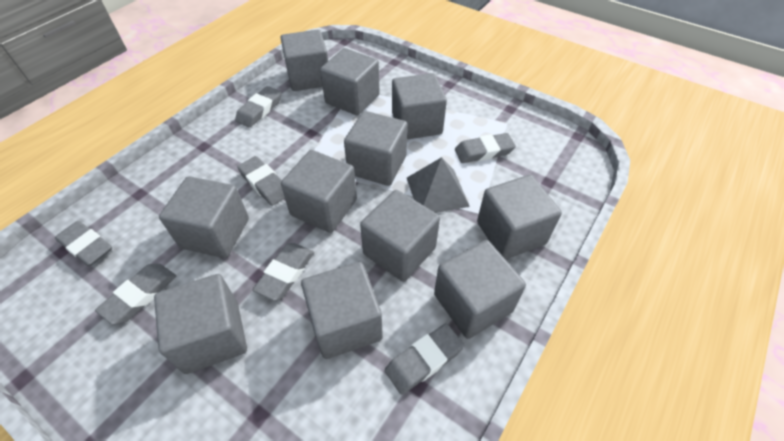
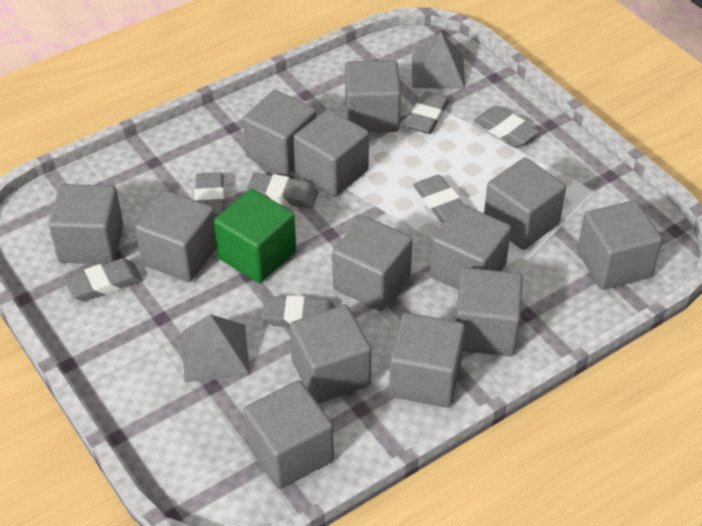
green cube: none = 0 -> [214,189,296,283] = 1
grey cube: [154,274,247,374] [159,176,249,258] [281,30,328,91] [281,150,357,233] [301,262,383,359] [320,48,380,116] [344,111,407,186] [360,190,440,282] [392,73,447,139] [434,240,526,339] [477,175,562,260] = 11 -> [49,184,123,264] [135,190,217,282] [243,90,317,176] [243,381,334,489] [290,305,371,404] [293,109,369,197] [332,216,413,311] [345,60,401,133] [389,313,465,408] [430,204,511,290] [456,268,523,356] [484,158,566,250] [577,200,662,290] = 13
grey pyramid: [407,157,470,213] = 1 -> [182,314,250,382] [412,32,465,89] = 2

